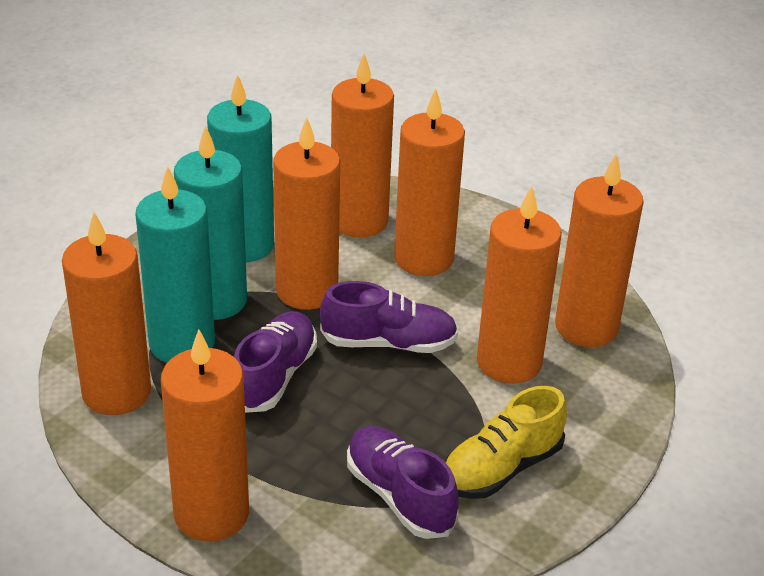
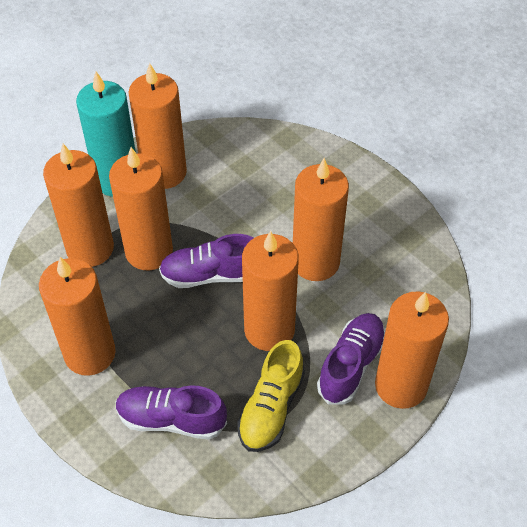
turquoise candle: [135,166,215,363] [174,125,247,320] [207,75,274,262] = 3 -> [76,71,136,197] = 1

